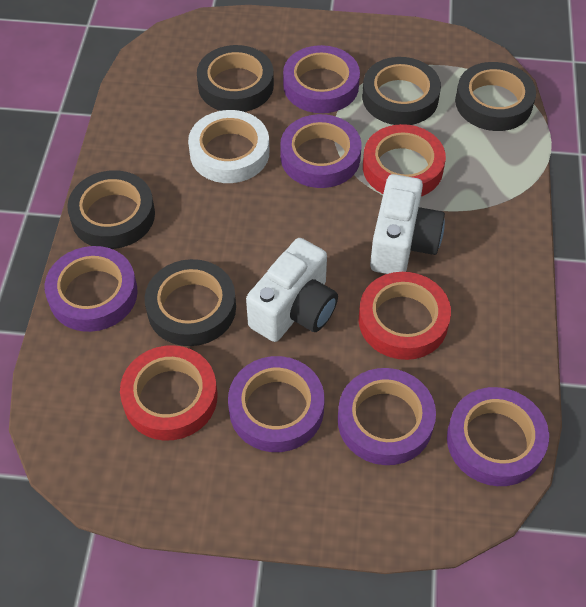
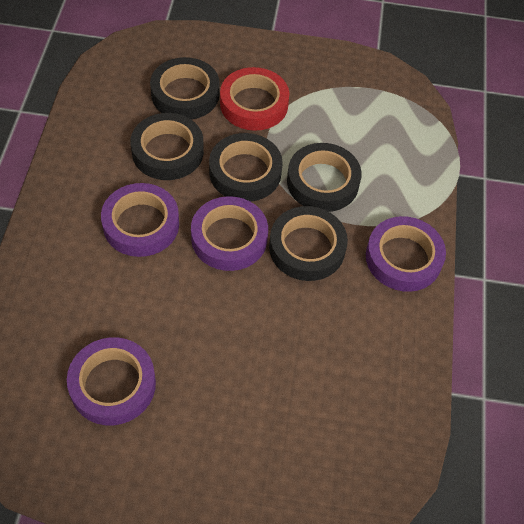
purple tape: [45,246,138,332] [228,356,324,452] [280,114,361,188] [283,45,360,113] [338,368,436,465] [447,387,549,486] = 6 -> [67,337,156,425] [101,183,179,257] [191,196,268,271] [366,216,446,292] = 4
red tape: [120,345,217,441] [359,272,451,360] [363,124,446,196] = 3 -> [220,67,289,131] = 1
white camera: [246,238,338,342] [370,174,445,274] = 2 -> none = 0
white tape: [188,110,269,183] = 1 -> none = 0

